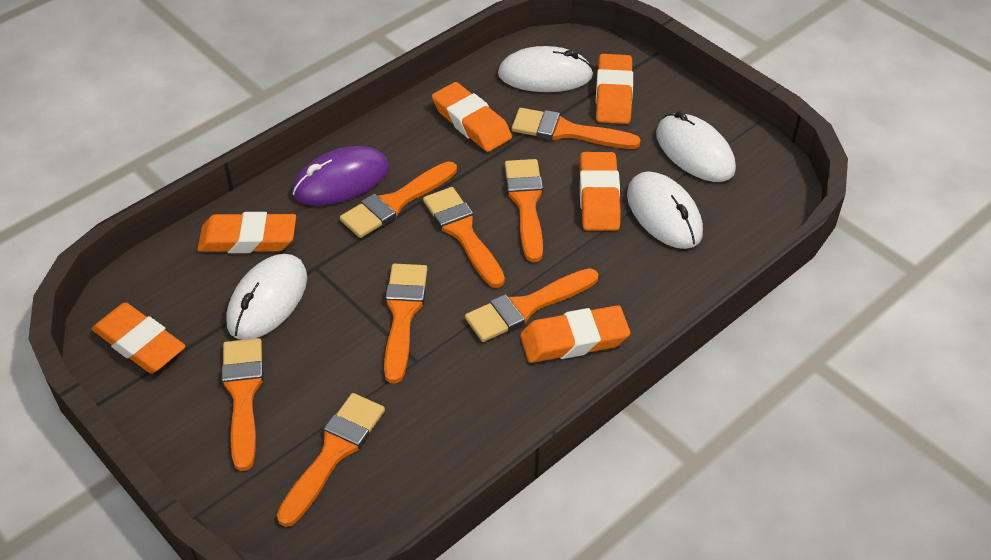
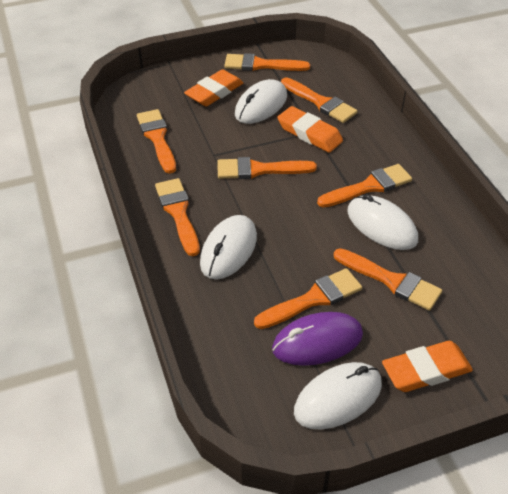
orange eraser: [92,302,186,374] [197,212,296,253] [432,82,512,152] [520,305,630,363] [580,152,621,231] [596,54,633,124] = 6 -> [184,69,243,106] [277,106,343,153] [382,341,473,392] = 3

